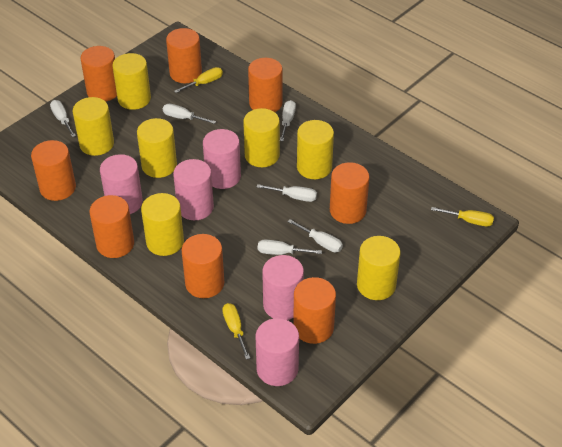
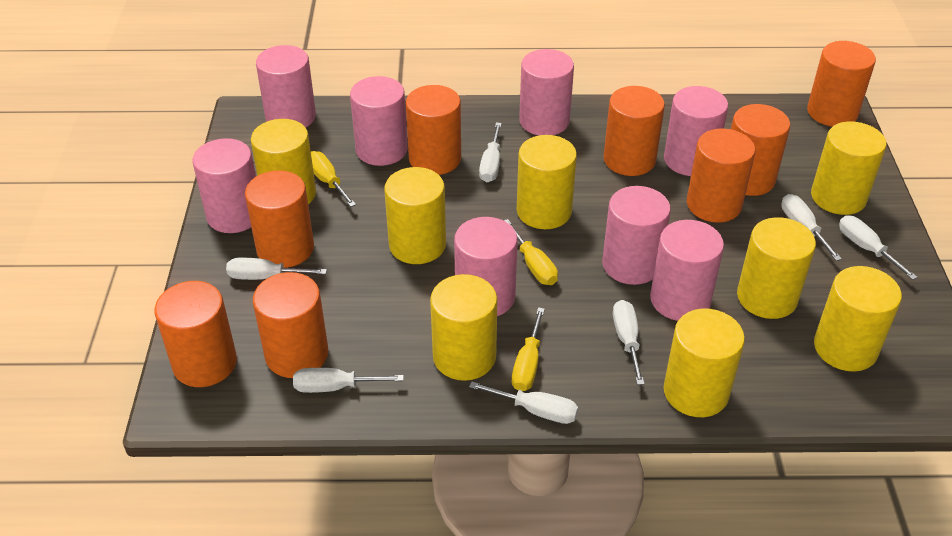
pink cylinder: [100,154,143,214] [173,159,214,220] [203,129,241,189] [256,318,299,386] [262,255,304,320] = 5 -> [192,138,256,233] [256,45,316,128] [350,76,408,166] [454,217,518,316] [519,49,574,135] [602,186,671,285] [650,220,724,321] [664,86,728,176] = 8
white screwdriver: [50,100,76,137] [163,104,216,124] [257,184,317,202] [258,240,322,255] [280,100,296,141] [287,219,343,252] = 6 -> [226,258,327,280] [293,368,404,393] [469,382,578,424] [479,122,502,182] [613,300,645,385] [781,194,842,261] [839,215,918,280] = 7
yellow cylinder: [73,97,114,156] [112,53,151,110] [137,118,177,178] [141,193,184,256] [243,108,280,167] [297,120,334,179] [357,236,401,300] = 7 -> [251,119,316,205] [384,167,446,264] [430,274,497,381] [517,135,577,229] [664,309,745,417] [737,217,816,319] [811,121,886,215] [814,266,902,372] = 8

